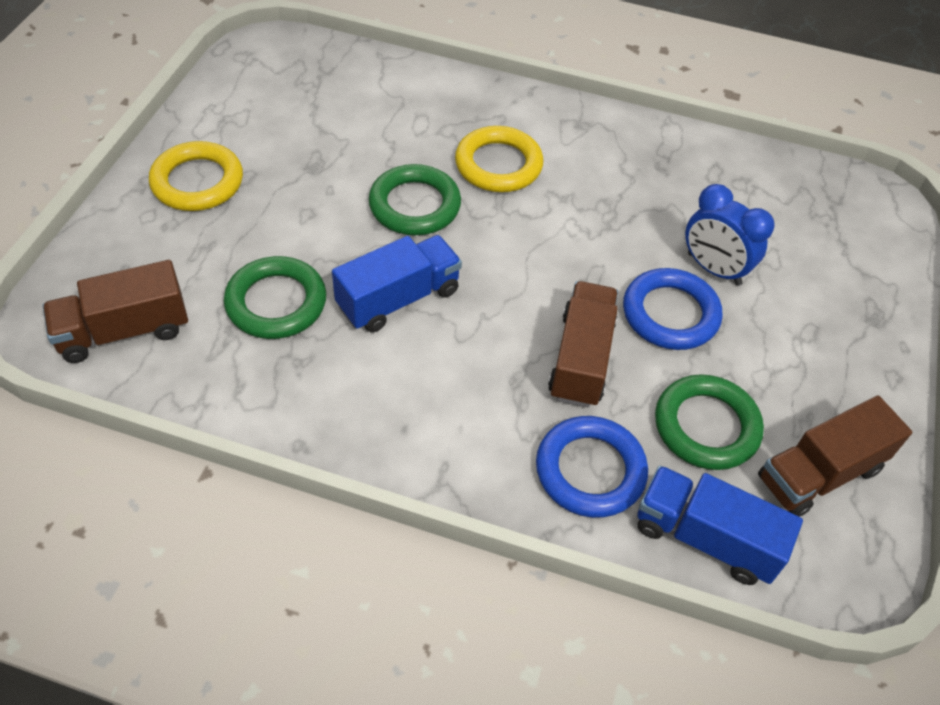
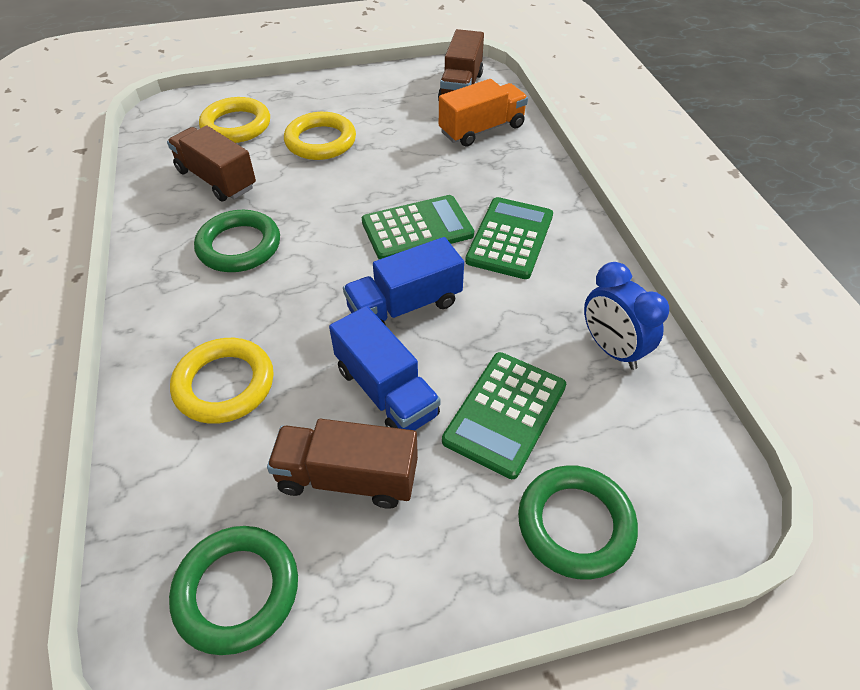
blue ring: [536,416,648,518] [623,268,723,350] = 2 -> none = 0
green calculator: none = 0 -> [362,195,474,260] [442,352,566,479] [465,197,553,279] = 3
orange truck: none = 0 -> [439,79,528,147] = 1
yellow ring: [149,141,243,211] [455,126,543,192] = 2 -> [170,338,274,424] [199,97,270,143] [284,112,356,160] = 3

